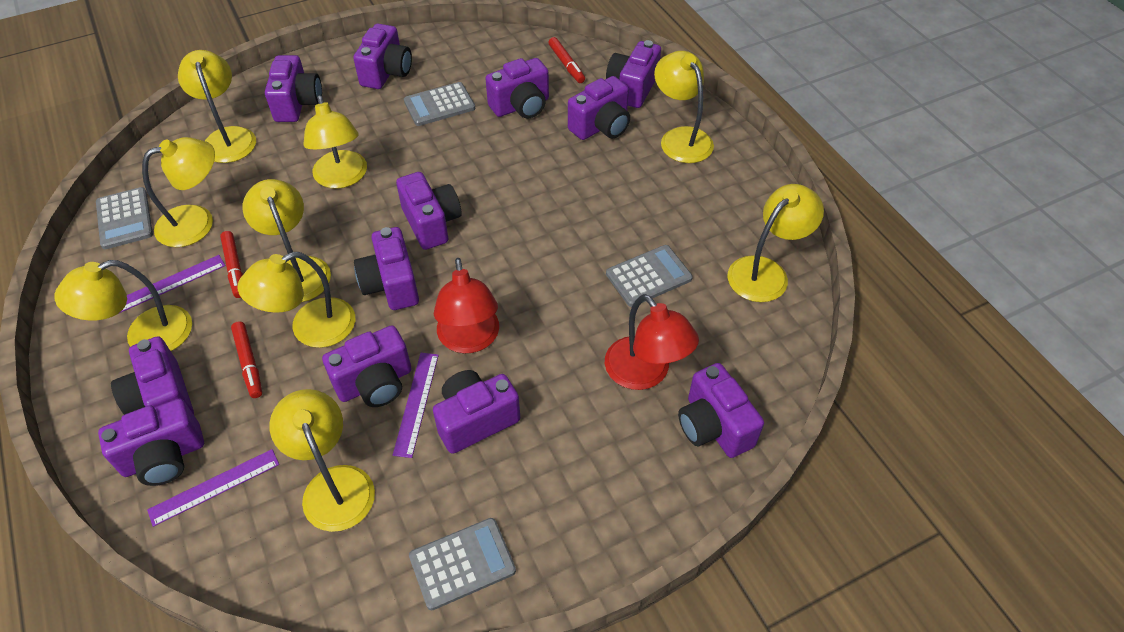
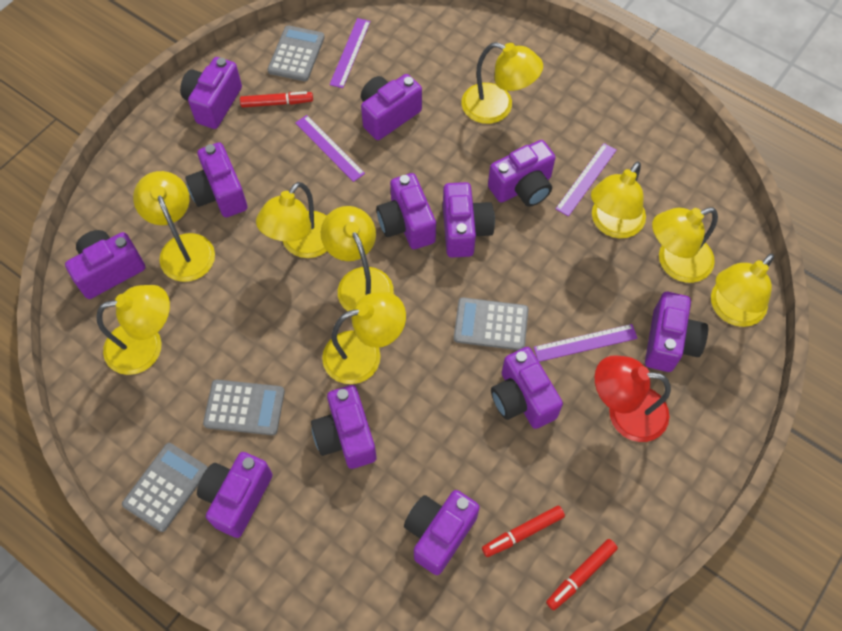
purple ruler: [120,255,225,313] [147,449,279,527] [393,353,439,458] = 3 -> [295,115,365,182] [329,18,370,88] [534,324,638,362] [555,143,617,217] = 4
red lamp: [434,258,499,353] [605,294,699,390] = 2 -> [595,355,671,442] = 1

